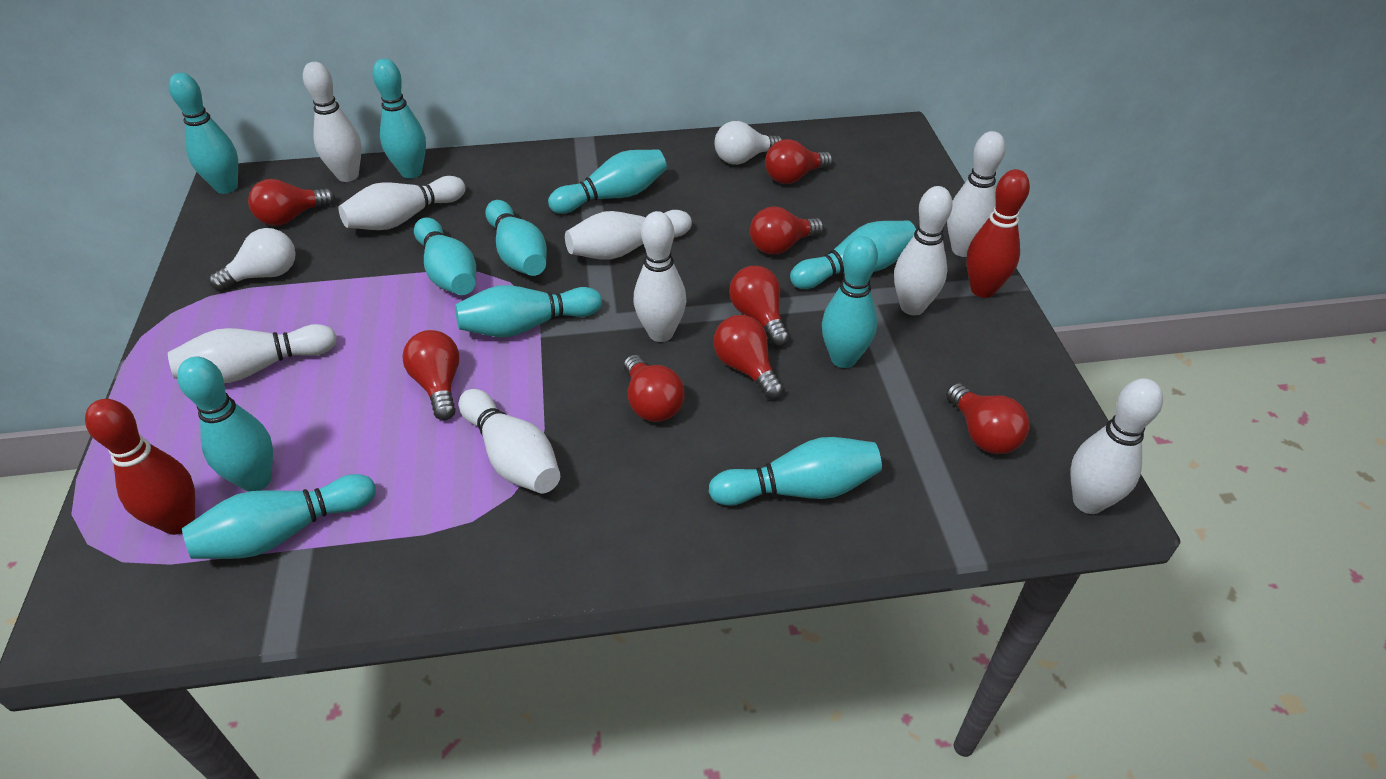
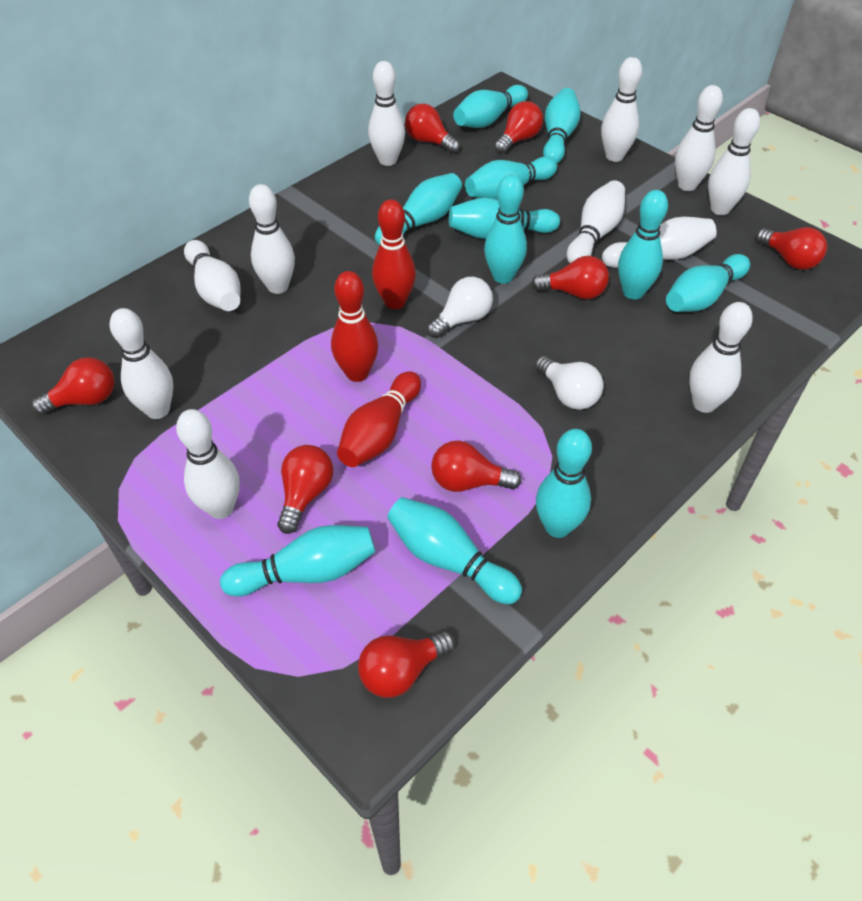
red bowling pin: [85,399,195,535] [966,169,1030,298] = 2 -> [331,271,378,382] [337,371,421,467] [372,199,416,309] = 3
white bowling pin: [168,324,337,383] [303,62,362,182] [338,176,465,230] [459,389,560,494] [565,210,692,260] [634,211,687,342] [894,186,953,315] [947,131,1006,257] [1070,378,1163,514] = 9 -> [110,308,173,419] [176,409,240,519] [184,240,241,311] [249,184,295,294] [368,61,405,166] [567,180,625,263] [601,57,642,162] [602,217,717,268] [675,85,723,191] [689,302,753,413] [708,108,760,215] = 11

